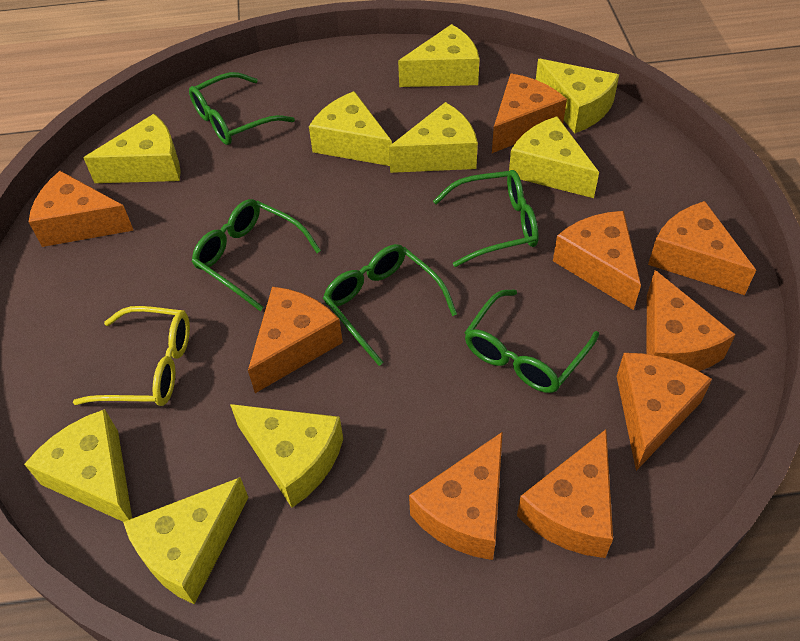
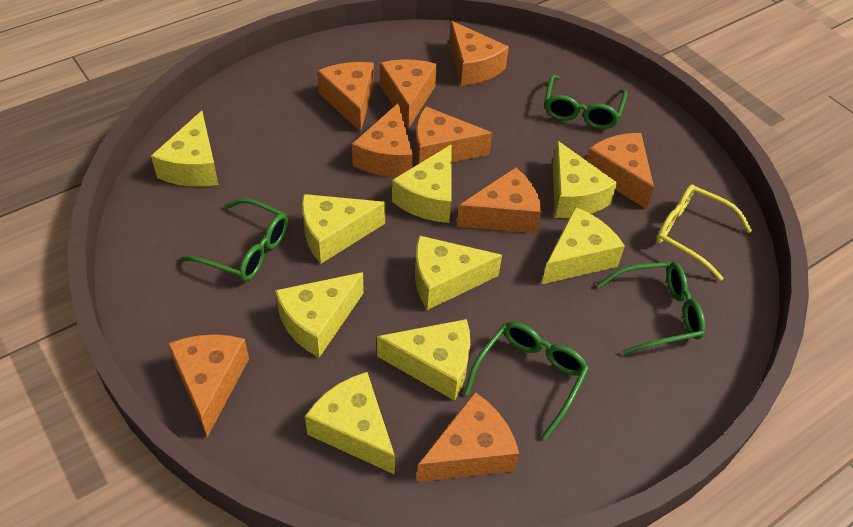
green glasses: [189,72,295,145] [192,199,321,311] [323,244,457,366] [433,170,539,267] [464,289,599,393] = 5 -> [180,198,288,282] [464,322,589,440] [545,74,627,129] [597,262,705,355] = 4

